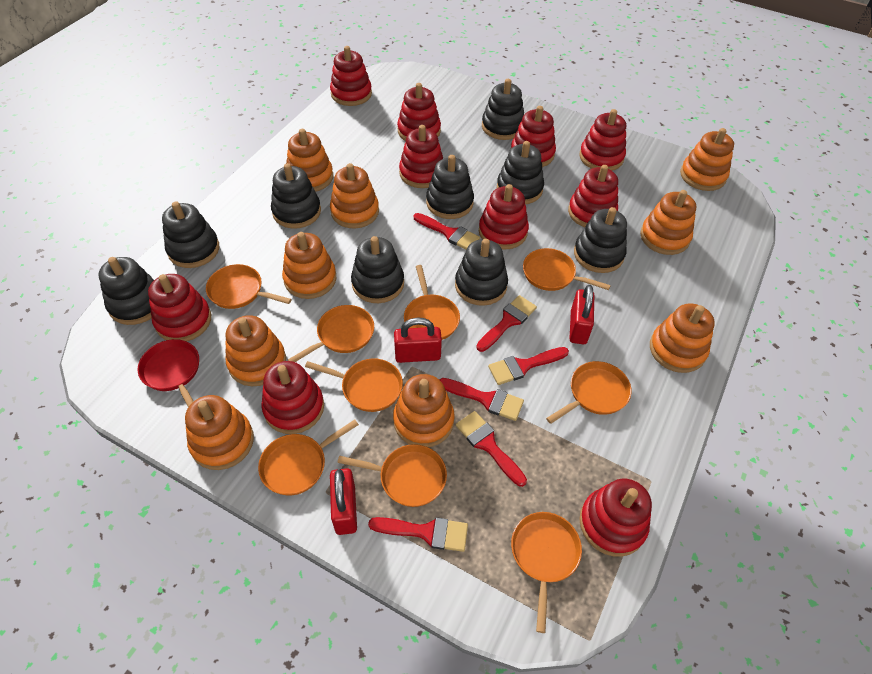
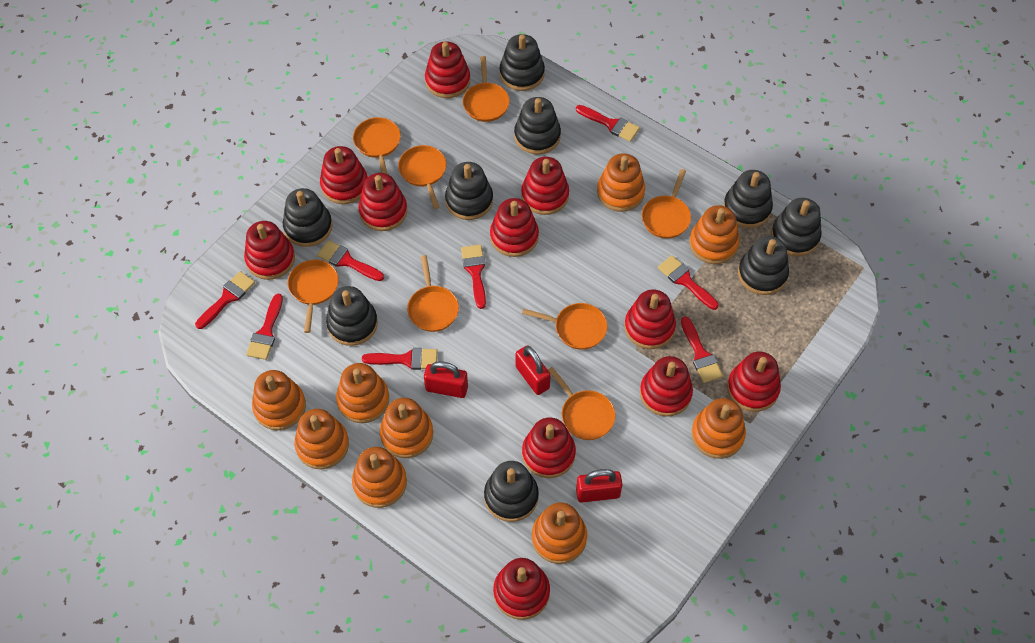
orange pan: [206,264,292,309] [258,419,359,495] [288,305,374,362] [305,358,403,412] [337,444,447,507] [404,265,460,340] [511,512,582,633] [523,248,611,291] [546,361,632,424] = 9 -> [288,260,339,333] [353,117,401,174] [398,145,446,209] [407,255,459,332] [463,56,510,122] [522,303,607,350] [548,367,616,440] [642,169,691,239] = 8
red brush: [368,517,468,552] [414,213,480,250] [439,378,524,421] [456,411,527,487] [476,295,537,352] [488,347,569,385] = 6 -> [195,271,255,329] [246,294,283,360] [317,240,384,281] [362,348,437,370] [461,245,486,309] [576,105,640,142] [658,255,719,310] [681,317,723,383] = 8
red pan: [138,339,199,407] = 1 -> none = 0
red stacking toy: [148,274,211,341] [261,361,324,434] [330,46,372,106] [397,83,441,141] [399,125,443,188] [479,184,529,250] [511,106,556,167] [568,165,618,227] [579,109,626,171] [579,479,652,557] = 10 -> [244,221,295,280] [320,146,368,204] [358,173,407,231] [425,41,470,98] [490,198,539,257] [493,558,550,620] [521,157,569,215] [522,417,576,478] [624,290,676,349] [640,356,693,417] [727,352,781,412] = 11

